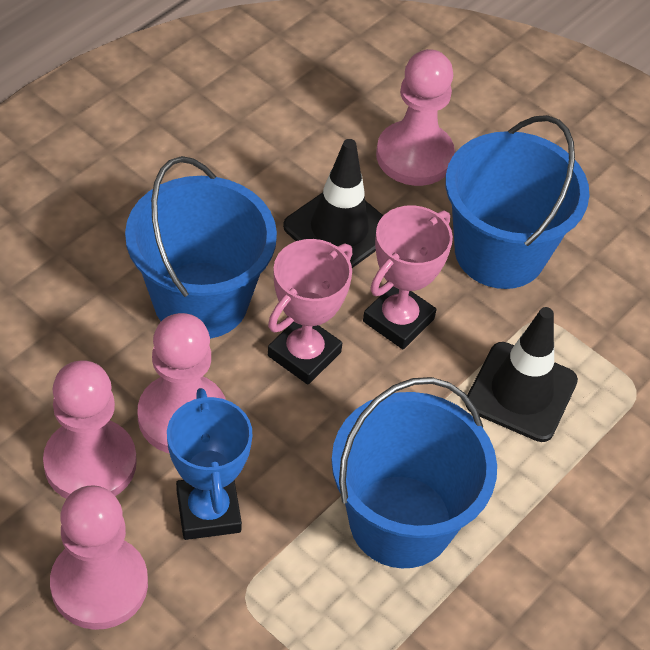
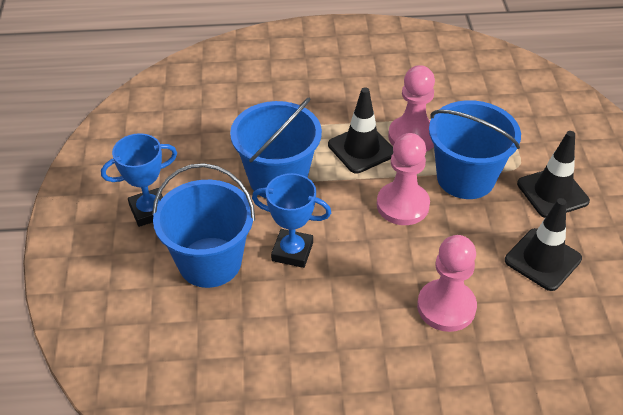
black traffic cone: [283,139,383,268] [466,307,578,442] = 2 -> [328,87,393,174] [505,198,582,291] [517,131,590,218] = 3
blue trophy: [167,388,252,540] = 1 -> [101,133,177,227] [252,173,331,268] = 2
pink pawn: [43,360,137,499] [50,485,148,630] [137,313,226,454] [376,49,455,186] = 4 -> [377,133,430,225] [388,65,435,152] [417,235,477,332] = 3
pink trophy: [268,239,352,384] [363,205,453,349] = 2 -> none = 0

